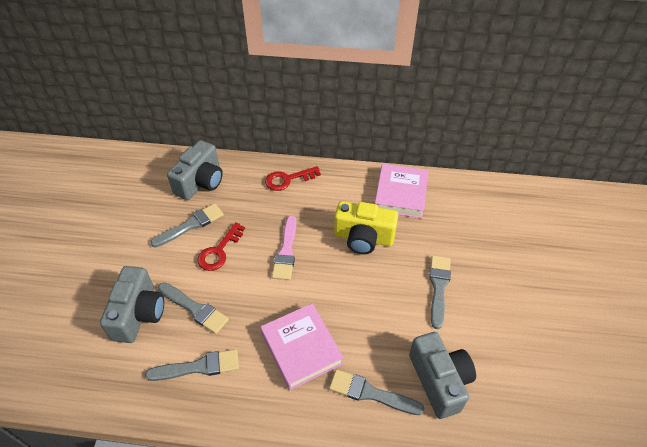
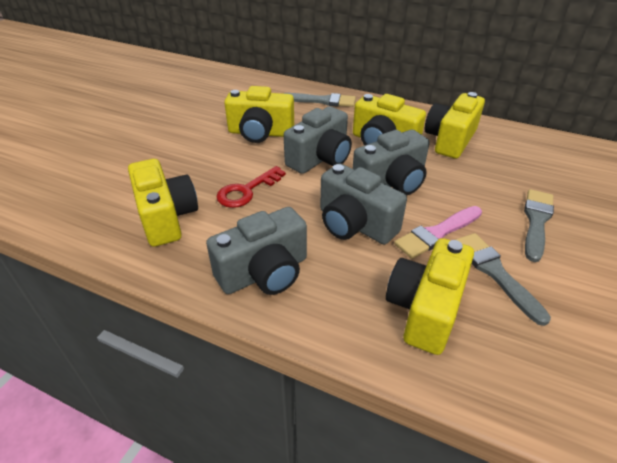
grey brush: [145,349,239,381] [151,204,224,248] [158,282,229,334] [329,369,424,415] [429,255,451,329] = 5 -> [283,93,356,107] [455,233,551,326] [524,189,554,262] = 3
grey camera: [100,266,164,343] [167,140,223,200] [409,332,476,419] = 3 -> [206,207,307,295] [284,106,352,174] [320,163,407,244] [352,130,430,195] = 4
pink book: [260,303,344,390] [374,164,428,218] = 2 -> none = 0
red key: [197,222,245,271] [265,166,321,191] = 2 -> [217,166,286,208] = 1
yellow camera: [334,201,398,254] = 1 -> [128,159,198,247] [224,86,294,143] [353,94,426,145] [386,238,474,355] [425,92,485,159] = 5

